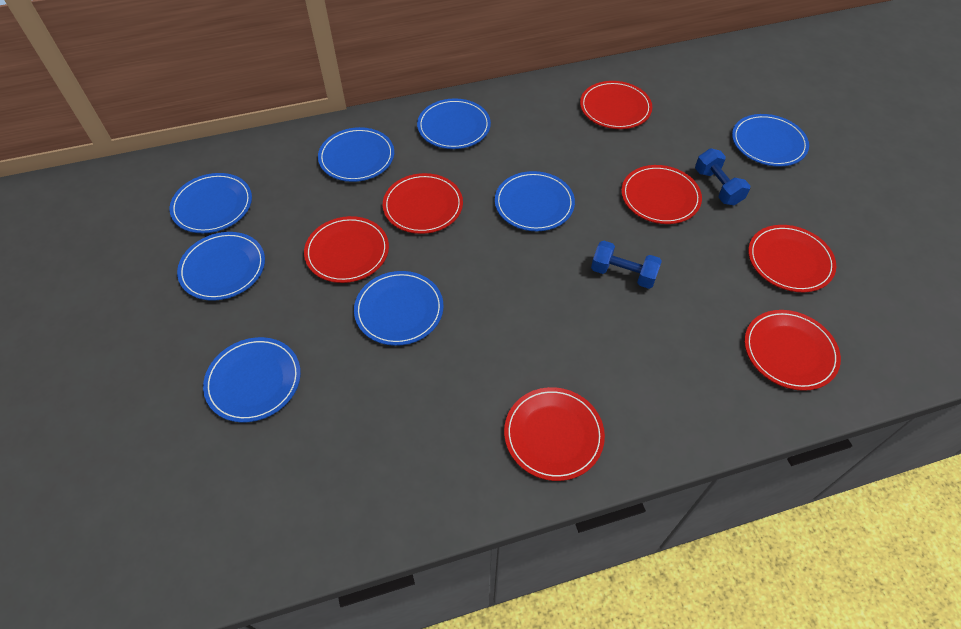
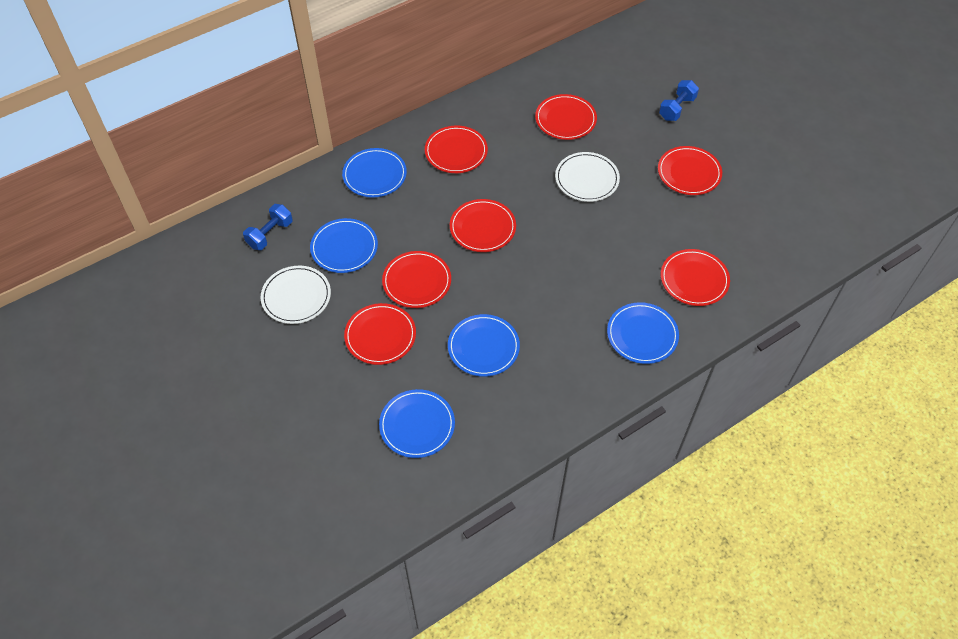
blue plate: [170,173,252,233] [177,232,265,301] [203,337,301,422] [318,127,394,182] [354,271,444,346] [417,98,491,149] [495,171,575,231] [732,114,809,167] = 8 -> [310,218,378,273] [342,148,407,198] [379,389,455,458] [448,314,520,377] [607,302,679,364] = 5
white plate: none = 0 -> [261,266,331,324] [555,152,620,202] = 2

